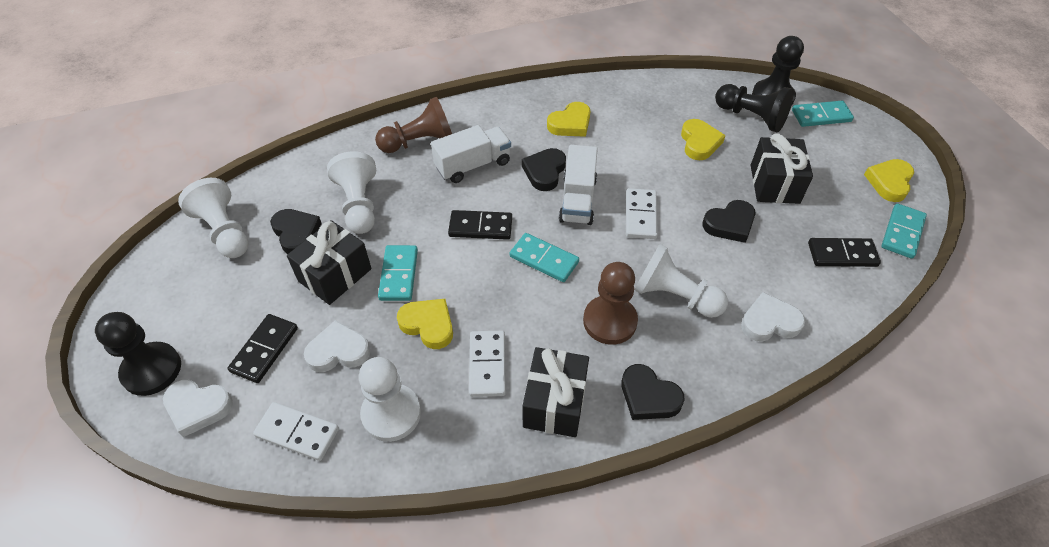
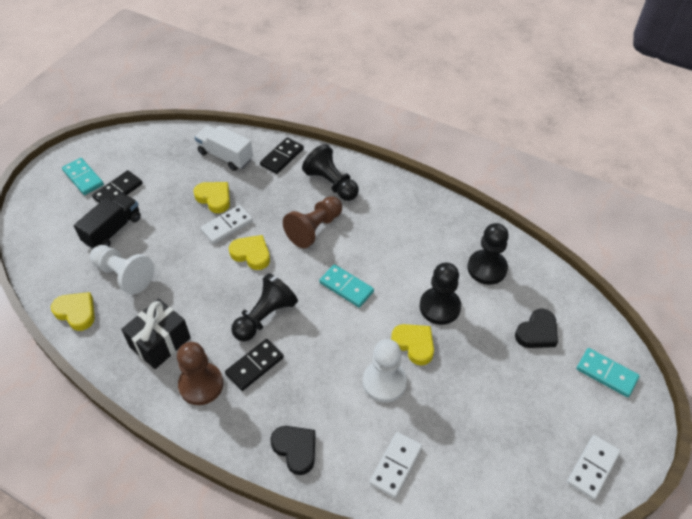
black gift: [287,220,372,305] [523,347,589,437] [751,133,813,204] = 3 -> [121,298,191,369] = 1
black heart: [270,209,322,254] [522,148,566,191] [621,364,685,420] [702,200,755,243] = 4 -> [271,426,316,475] [515,309,558,348] = 2
black pawn: [95,312,181,396] [715,84,794,132] [752,36,804,106] = 3 -> [231,273,298,341] [302,144,359,201] [420,262,461,325] [467,223,509,285] = 4
black truck: none = 0 -> [74,193,141,249] = 1
turquoise domino: [378,245,418,301] [510,233,579,282] [792,100,854,127] [881,203,927,259] = 4 -> [62,158,104,195] [319,264,374,308] [576,348,640,397] = 3
white heart: [163,380,233,437] [304,320,370,372] [741,292,805,342] = 3 -> none = 0
white pawn: [178,178,248,258] [327,151,376,234] [359,357,421,442] [634,244,728,318] = 4 -> [90,245,154,294] [363,339,407,403] = 2
white truck: [431,125,511,183] [559,145,598,225] = 2 -> [195,125,253,171] = 1

